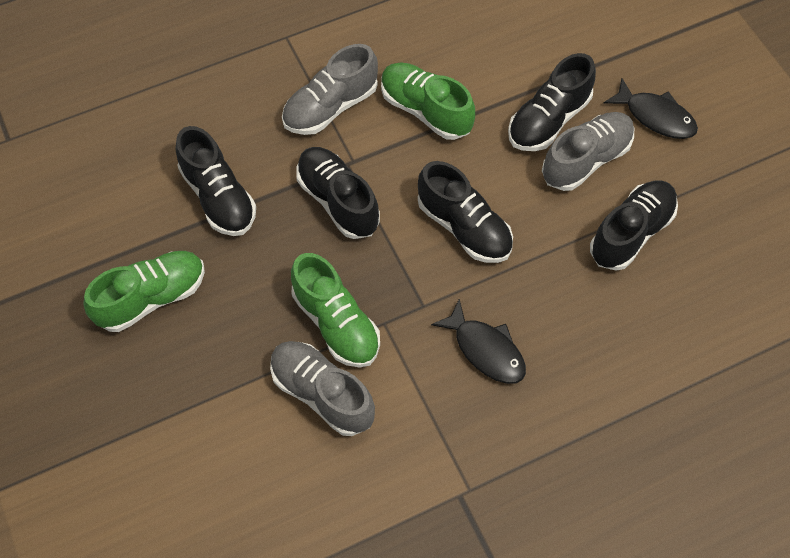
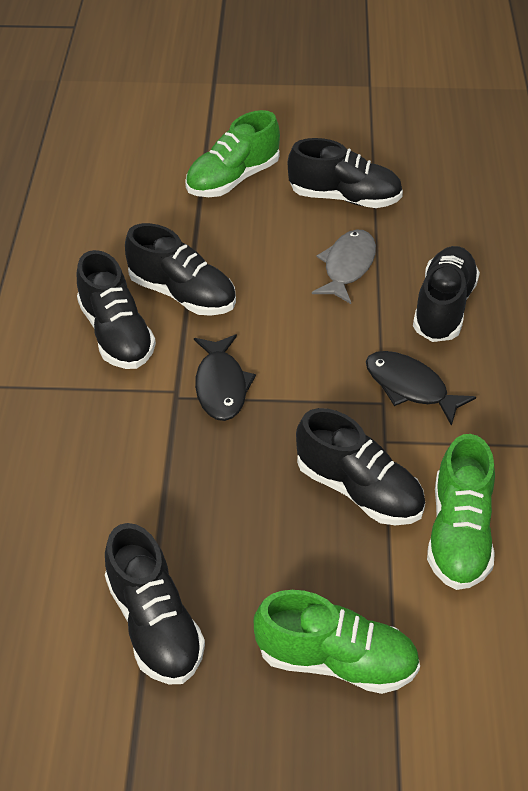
black shoe: [176,126,256,236] [296,147,380,239] [418,161,513,263] [508,53,596,151] [590,180,678,271] = 5 -> [77,250,156,369] [105,523,205,684] [125,223,236,316] [288,138,403,208] [296,408,425,525] [413,246,480,342] = 6
grey fish: none = 0 -> [312,230,376,304] = 1
grey shoe: [270,341,375,436] [282,44,378,135] [542,112,634,191] = 3 -> none = 0

